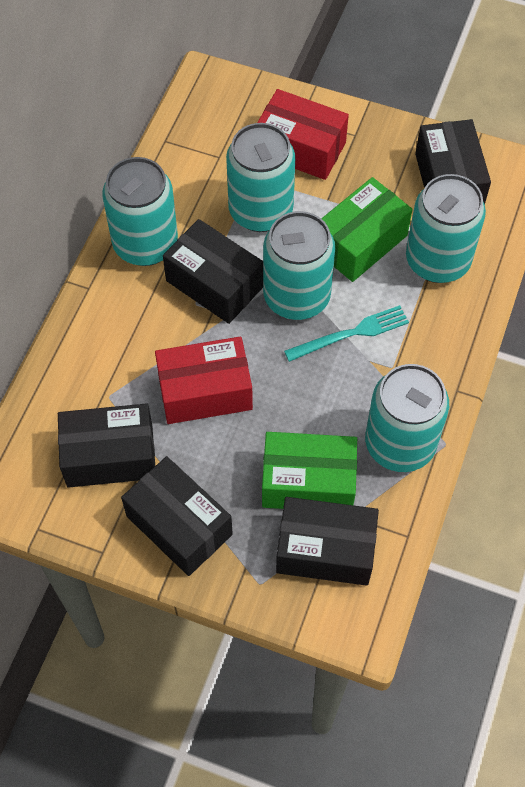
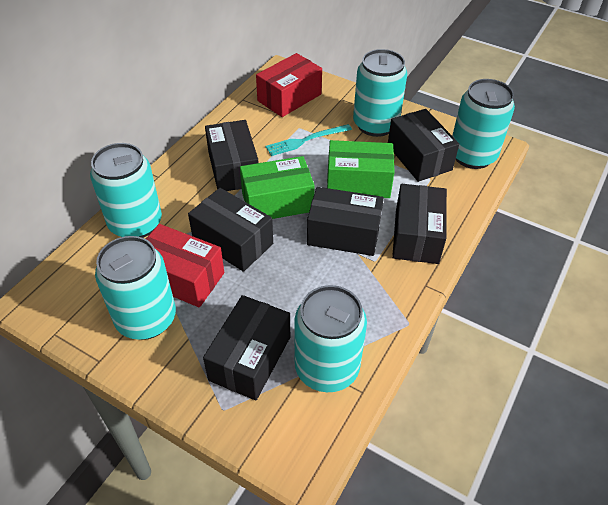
black box: [58,403,155,488] [121,456,233,576] [163,219,263,324] [276,497,379,586] [415,119,491,204] = 5 -> [188,188,273,272] [203,295,290,400] [205,120,258,191] [307,187,384,256] [388,109,459,182] [392,184,447,264] = 6

